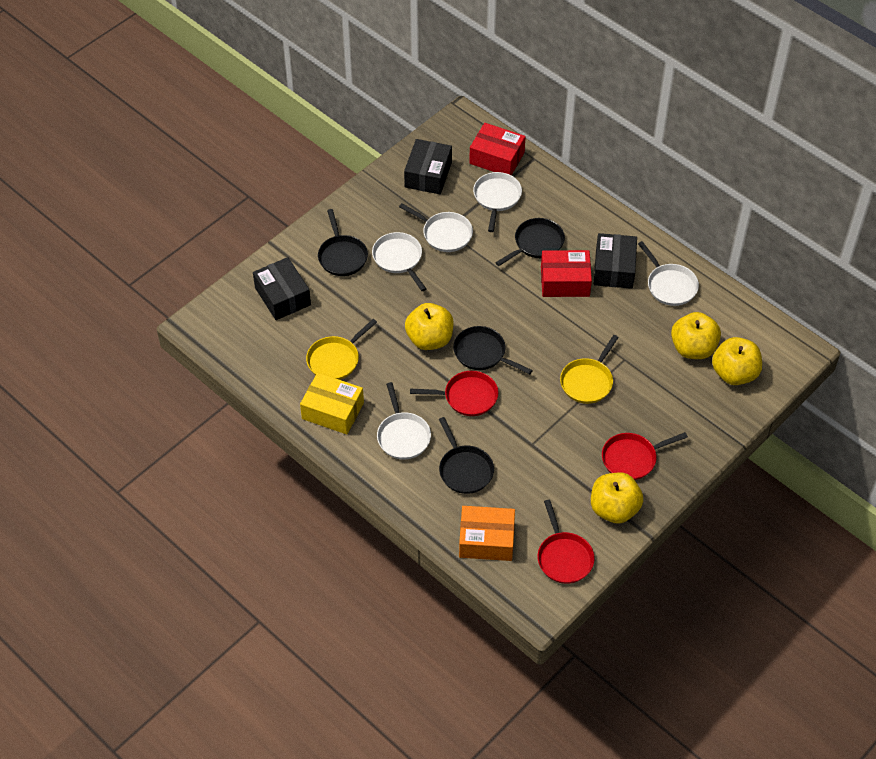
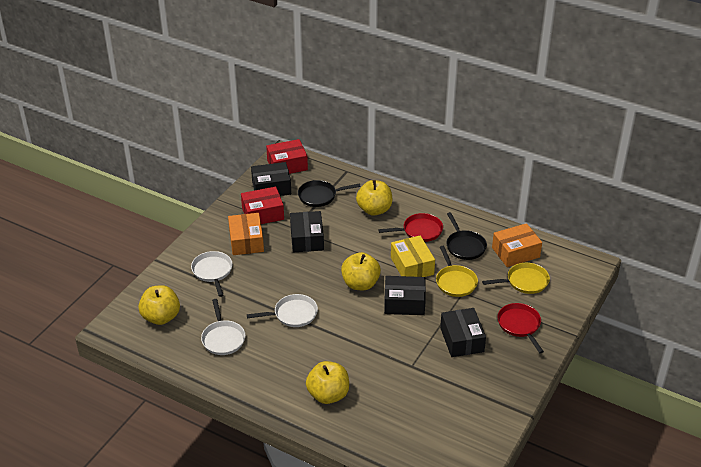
black box: [253,257,311,320] [404,139,452,194] [594,233,637,289] = 3 -> [251,162,291,196] [290,211,324,252] [384,276,426,315] [440,308,486,357] = 4
black pan: [318,209,368,276] [439,417,494,494] [453,326,533,375] [495,218,565,266] = 4 -> [298,180,361,207] [446,212,487,260] = 2
orange box: [459,506,515,561] = 1 -> [228,213,264,255] [492,223,542,267] = 2
red pan: [410,371,498,416] [537,500,595,584] [602,432,688,480] = 3 -> [378,213,443,242] [497,303,544,354] = 2
white pan: [372,232,427,291] [377,382,431,460] [399,203,473,252] [473,172,522,232] [638,241,699,306] = 5 -> [191,251,233,297] [201,299,246,355] [247,294,318,327] = 3

